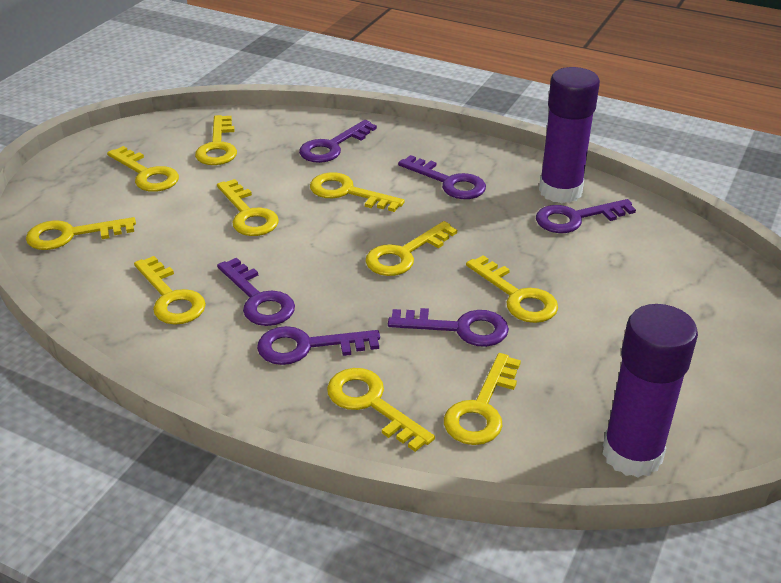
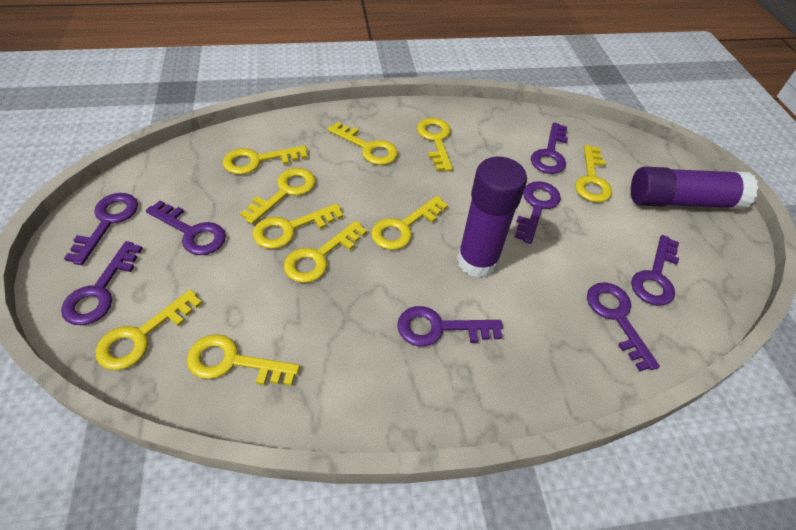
purple key: [217,258,295,326] [257,326,380,365] [299,120,377,163] [388,308,509,347] [398,155,486,199] [536,199,636,233] = 6 -> [61,241,143,325] [64,193,138,265] [146,201,226,255] [397,306,503,346] [515,181,561,244] [531,123,568,174] [587,282,660,371] [631,235,679,306] = 8

